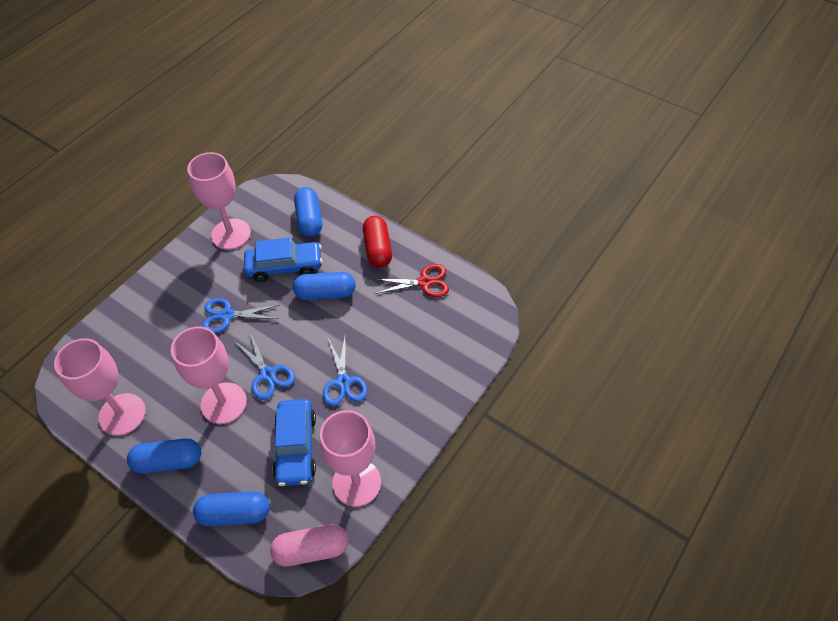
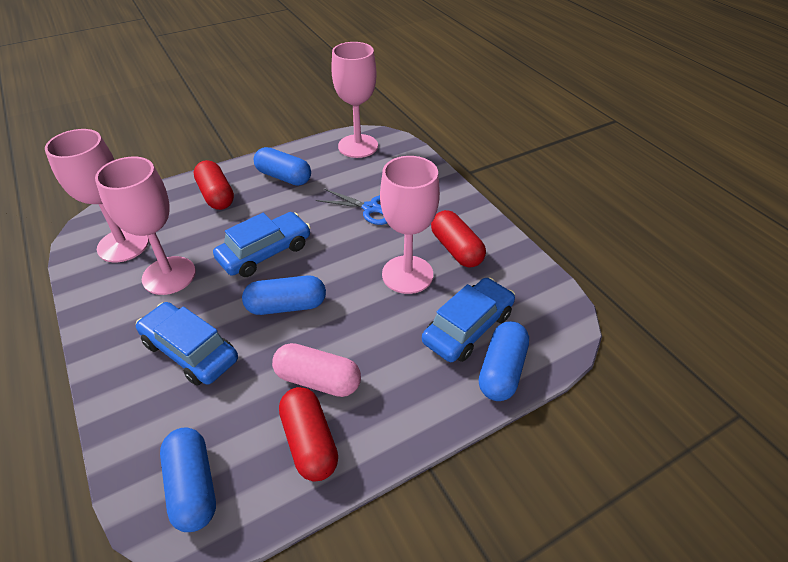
blue car: [244,238,323,282] [273,399,316,486] = 2 -> [136,302,238,386] [213,212,311,277] [422,278,515,362] = 3
blue scissors: [202,298,279,333] [235,333,295,400] [323,337,367,406] = 3 -> [316,189,387,225] = 1
red capsule: [363,216,392,268] = 1 -> [194,160,234,210] [279,387,338,482] [431,210,486,267] = 3
red scissors: [373,264,449,297] = 1 -> none = 0

